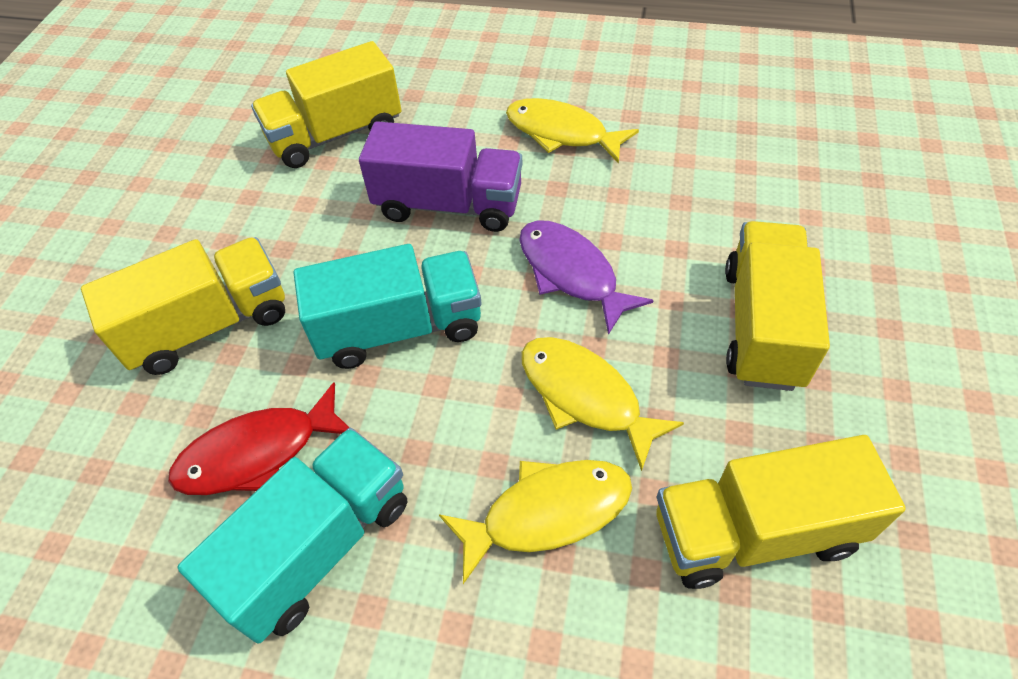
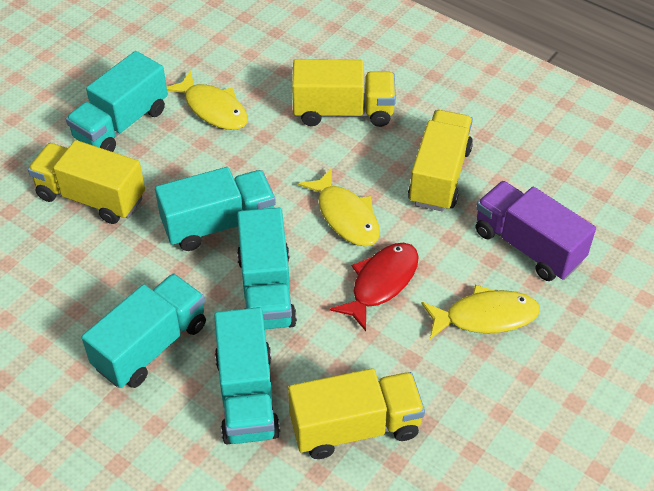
purple fish: [519,220,654,335] = 1 -> none = 0
turquoise truck: [177,428,407,644] [294,244,482,369] = 2 -> [66,51,168,152] [82,273,206,388] [155,167,276,251] [214,307,280,444] [237,208,297,329] = 5

